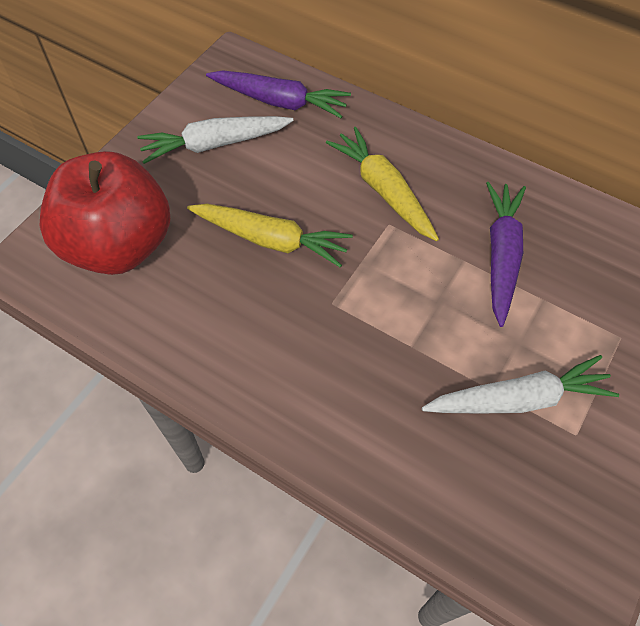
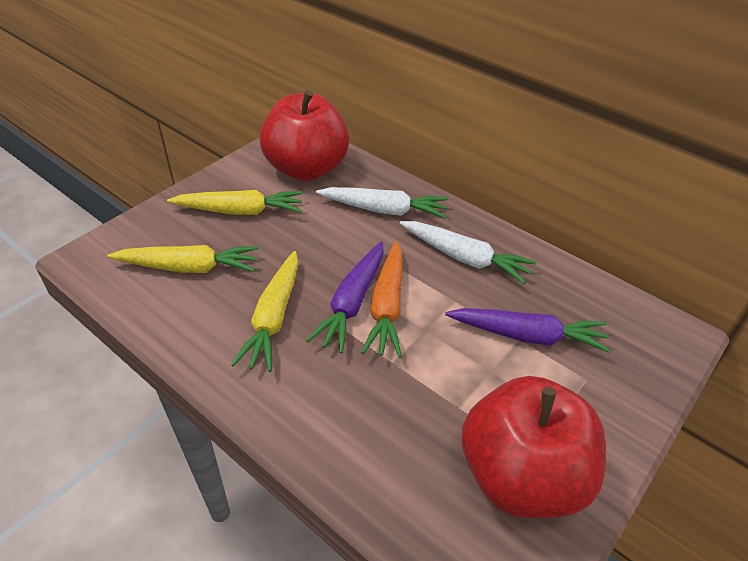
orange carrot: none = 0 -> [361,241,403,358] = 1
red apple: [39,151,170,275] = 1 -> [259,90,349,181] [462,376,606,518] = 2
yellow carrot: [187,204,353,267] [326,127,439,241] = 2 -> [108,245,259,273] [167,190,303,215] [231,251,298,372] = 3

